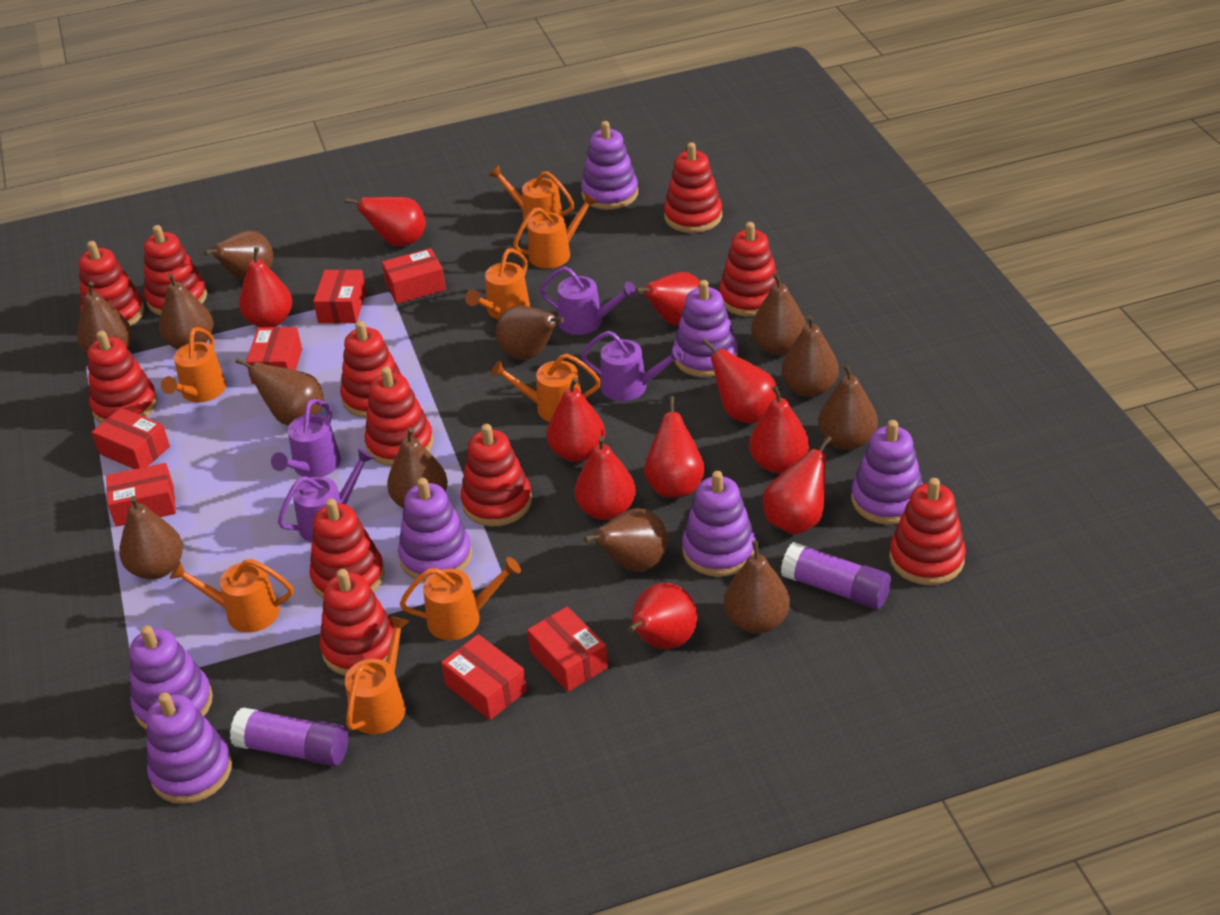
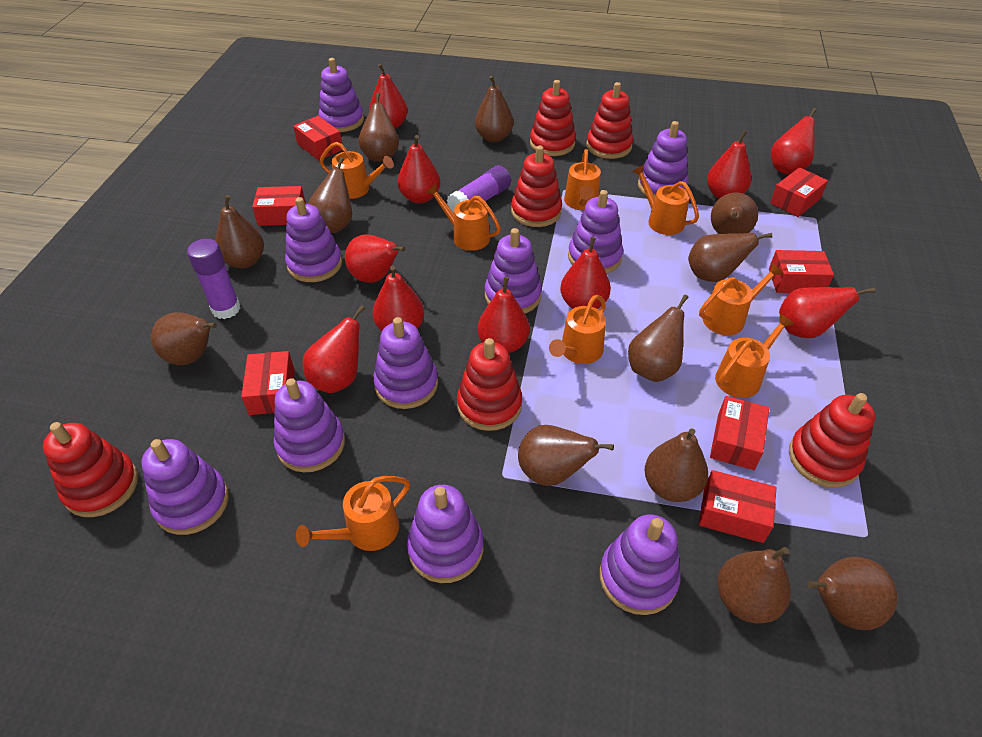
purple stacking toy: [130,625,213,730] [146,692,232,804] [398,478,472,582] [581,121,638,210] [673,280,738,377] [682,471,756,577] [851,420,923,525] = 7 -> [141,439,229,535] [274,378,345,472] [285,197,342,282] [319,58,364,132] [373,317,438,409] [407,485,483,583] [485,228,542,314] [568,190,623,273] [600,515,681,615] [638,121,689,196] = 10
purple watering can: [271,399,341,478] [278,448,374,543] [540,267,637,335] [581,331,685,401] = 4 -> none = 0
red stacking toy: [79,241,144,326] [88,331,158,423] [144,225,207,316] [309,498,385,599] [320,569,394,676] [340,321,402,418] [365,367,433,466] [461,424,532,527] [664,142,722,233] [719,222,778,317] [889,478,966,585] = 11 -> [43,422,138,517] [457,338,522,431] [511,146,562,227] [530,80,576,156] [586,82,633,159] [789,393,875,488] = 6

